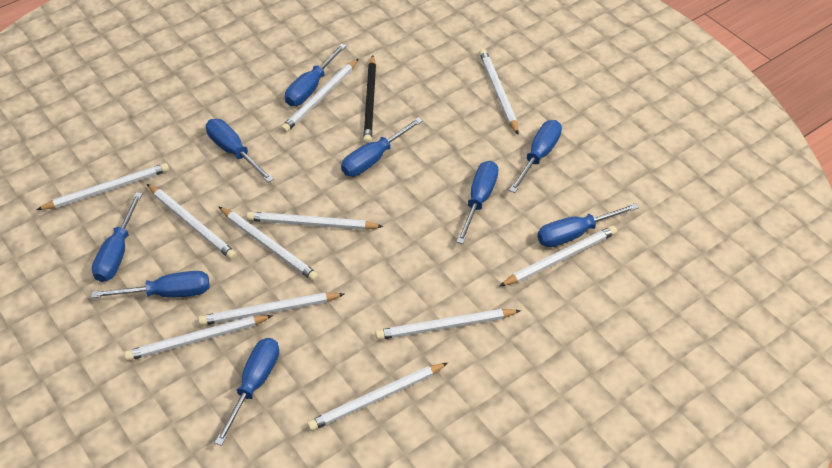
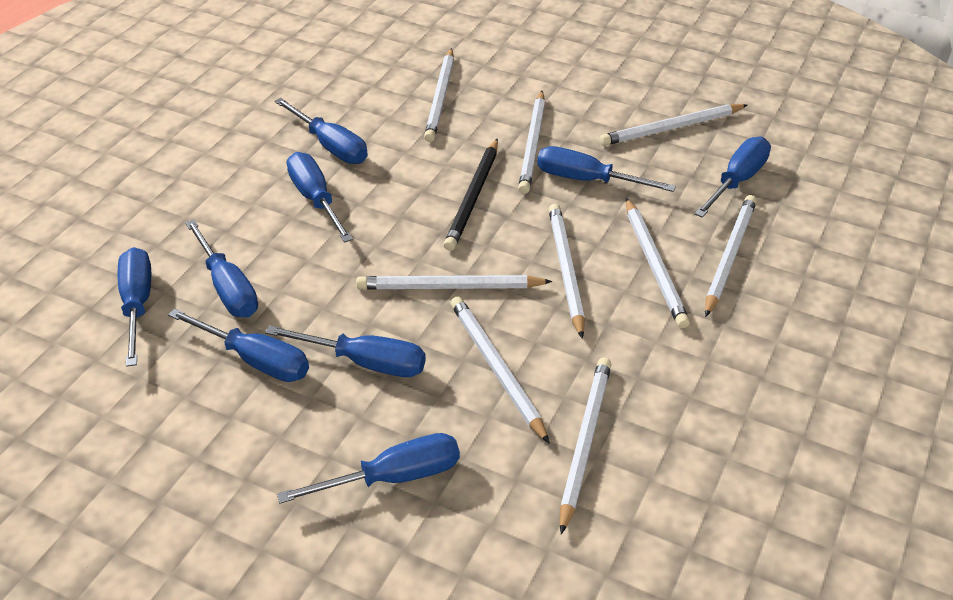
white pencil: [36,163,169,210] [124,315,273,361] [147,184,237,260] [198,293,344,326] [219,207,319,281] [246,212,384,230] [281,58,359,133] [307,363,448,431] [375,309,521,340] [479,49,519,135] [500,226,617,286] = 11 -> [356,275,553,289] [424,48,454,142] [450,297,549,443] [518,91,545,194] [549,203,585,339] [560,358,612,534] [599,104,748,146] [626,198,690,328] [705,195,757,317] = 9

